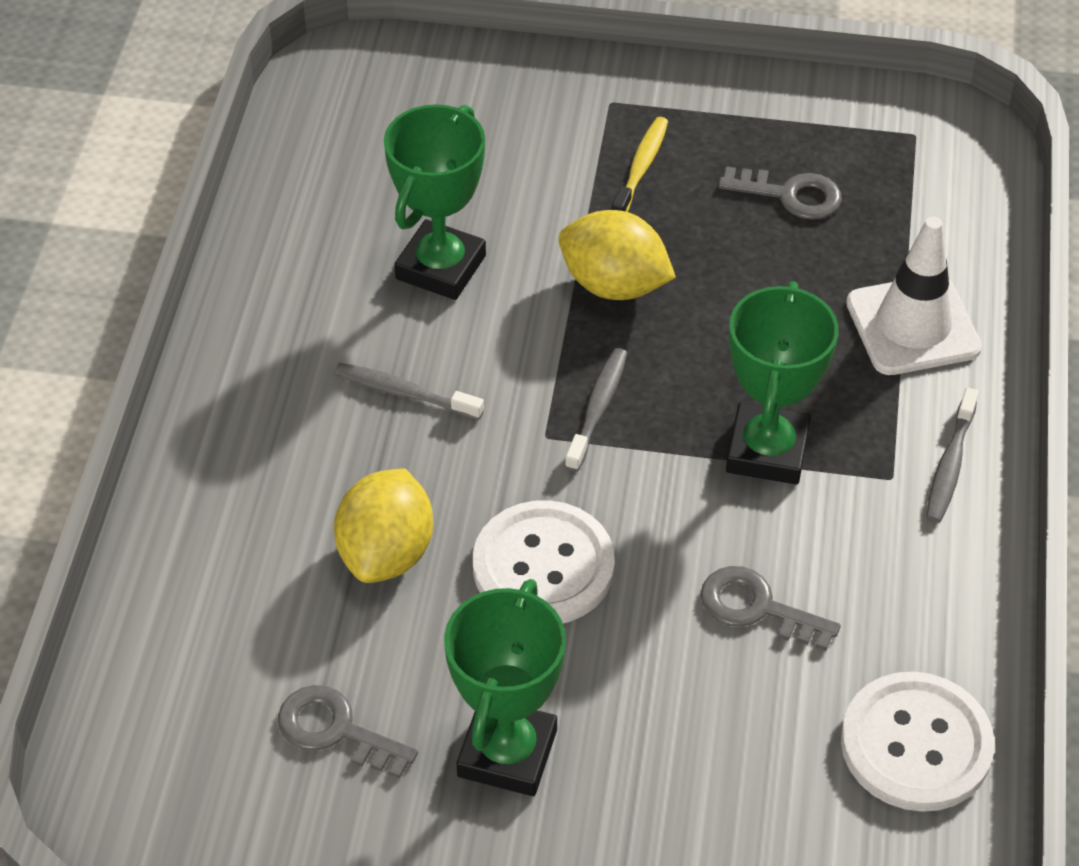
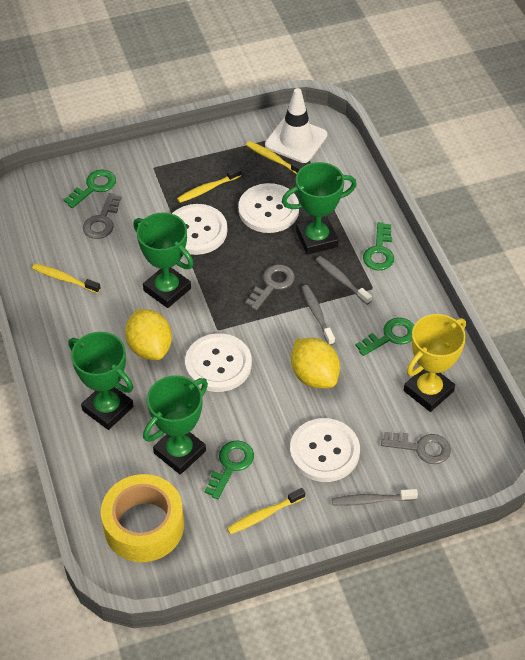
green key: none = 0 -> [64,170,116,208] [205,440,254,499] [356,318,414,356] [363,222,394,270] = 4
green trophy: [384,104,486,300] [444,579,566,796] [726,281,839,485] = 3 -> [68,332,133,430] [133,213,194,308] [143,375,208,475] [282,162,357,255] = 4
white button: [473,500,615,623] [841,672,995,812] = 2 -> [172,204,227,255] [185,333,252,392] [238,183,299,233] [290,418,360,482] = 4
yellow tape: none = 0 -> [101,474,184,562] = 1
yellow toothbrush: [612,117,668,212] = 1 -> [32,264,101,293] [177,167,241,203] [227,488,305,534] [246,141,303,174] = 4
yellow trophy: none = 0 -> [404,314,466,412] = 1

